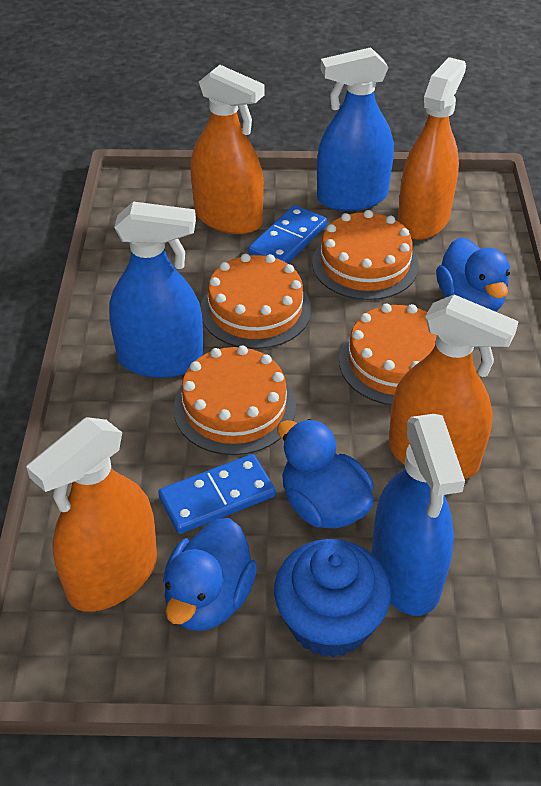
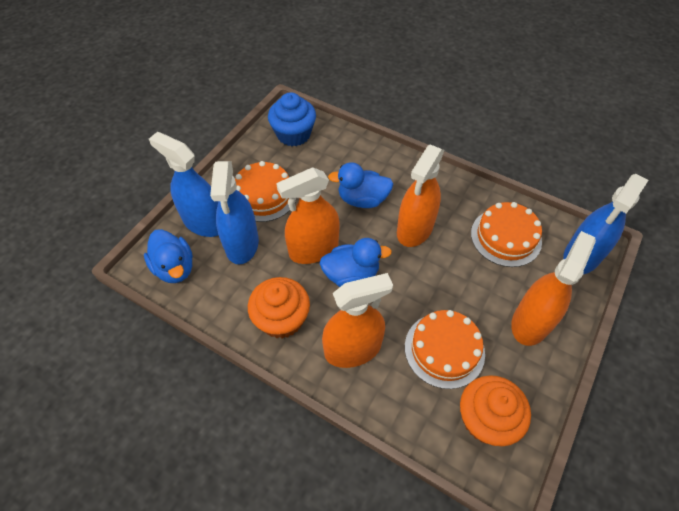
blue domino: [158,454,276,534] [248,205,327,264] = 2 -> none = 0
orange cake: [174,345,296,455] [200,254,311,349] [312,210,418,300] [339,304,437,405] = 4 -> [235,161,297,222] [405,310,485,389] [471,202,542,267] = 3
orange cupcake: none = 0 -> [248,277,310,339] [460,375,531,446] = 2

